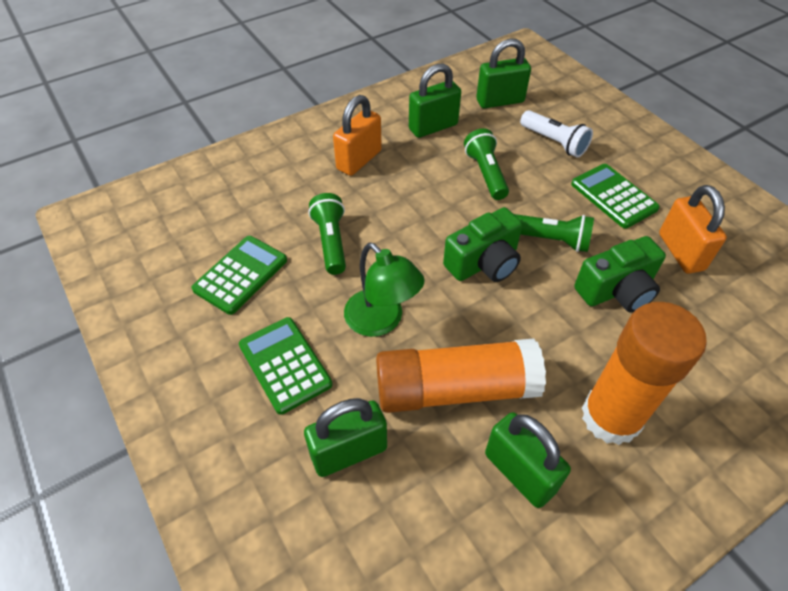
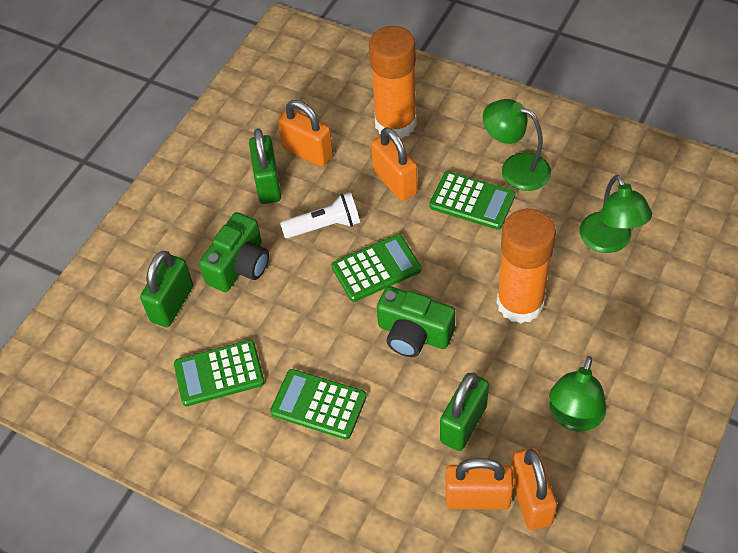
green calculator: [191,236,287,315] [239,317,332,415] [571,164,660,229] = 3 -> [174,340,265,406] [270,369,367,439] [332,234,421,302] [429,171,515,230] = 4
green flashlight: [308,193,346,275] [464,128,509,200] [514,214,594,252] = 3 -> none = 0
green lamp: [344,243,425,337] = 1 -> [482,99,551,191] [549,356,607,432] [580,175,652,253] = 3
green padlock: [304,398,387,477] [409,63,461,138] [476,39,531,108] [485,412,571,508] = 4 -> [140,251,193,327] [249,128,281,204] [440,373,489,451] = 3
orange padlock: [333,95,382,176] [659,185,727,274] = 2 -> [278,100,333,167] [371,127,418,201] [446,458,513,510] [511,448,557,530] = 4

